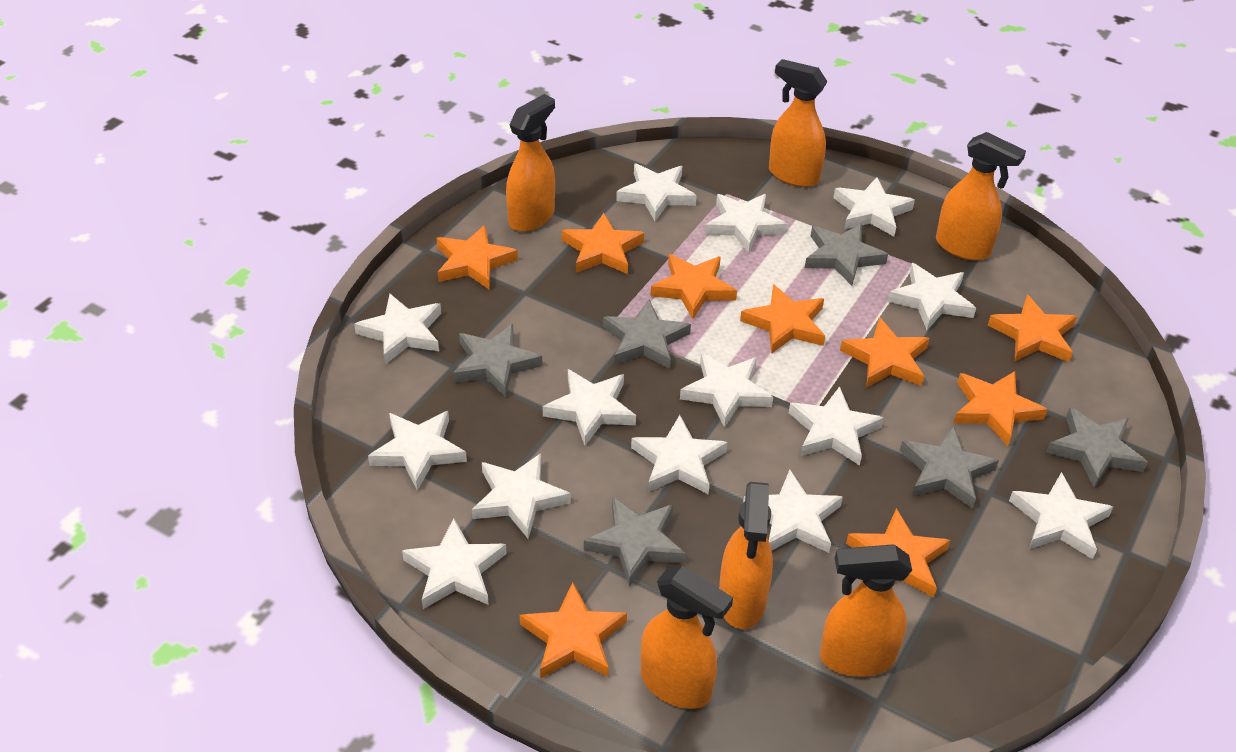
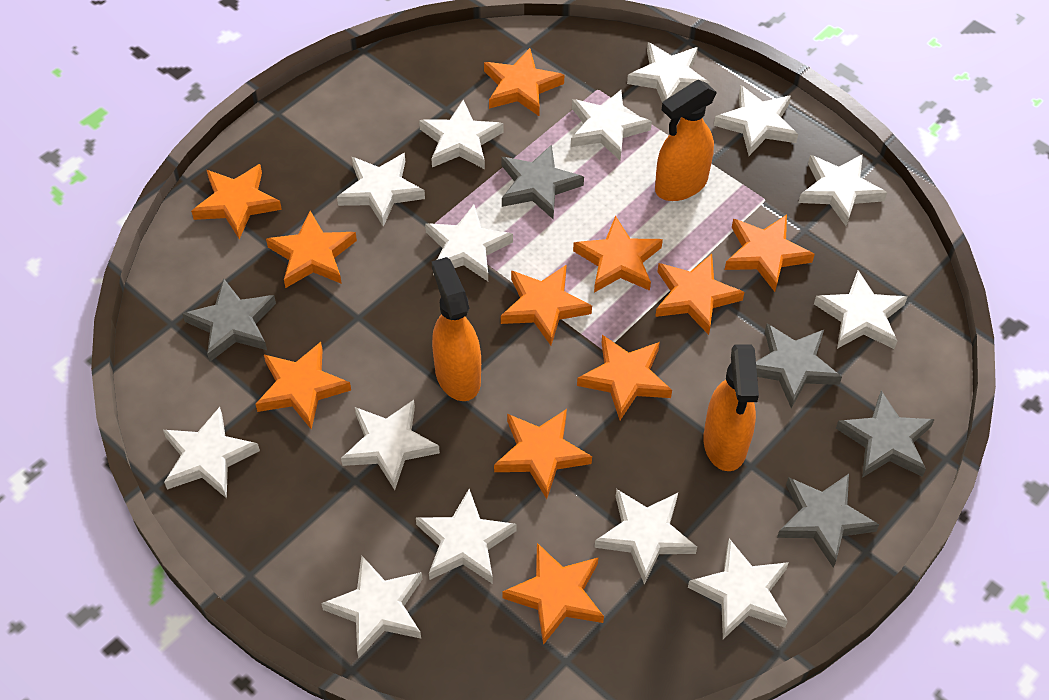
grey star: [453,324,542,397] [584,497,686,587] [603,299,691,369] [805,224,888,286] [900,426,999,509] [1046,407,1148,487] = 6 -> [182,278,276,362] [502,144,584,219] [756,324,842,408] [777,474,879,568] [836,391,935,478] = 5
orange spray bottle: [506,94,555,232] [641,566,733,709] [719,482,773,629] [769,59,828,187] [820,544,912,677] [936,132,1026,261] = 6 -> [432,257,481,401] [655,80,717,201] [703,345,759,471] = 3
orange star: [437,225,518,289] [520,583,627,679] [562,213,644,274] [651,254,737,319] [740,284,825,354] [840,317,930,388] [846,508,950,598] [954,371,1048,446] [988,295,1077,362] = 9 -> [191,164,282,239] [255,342,351,429] [266,211,357,288] [484,48,564,116] [494,409,592,499] [501,265,592,345] [502,543,604,645] [573,216,663,293] [577,335,672,420] [655,254,744,335] [725,215,815,292] = 11

